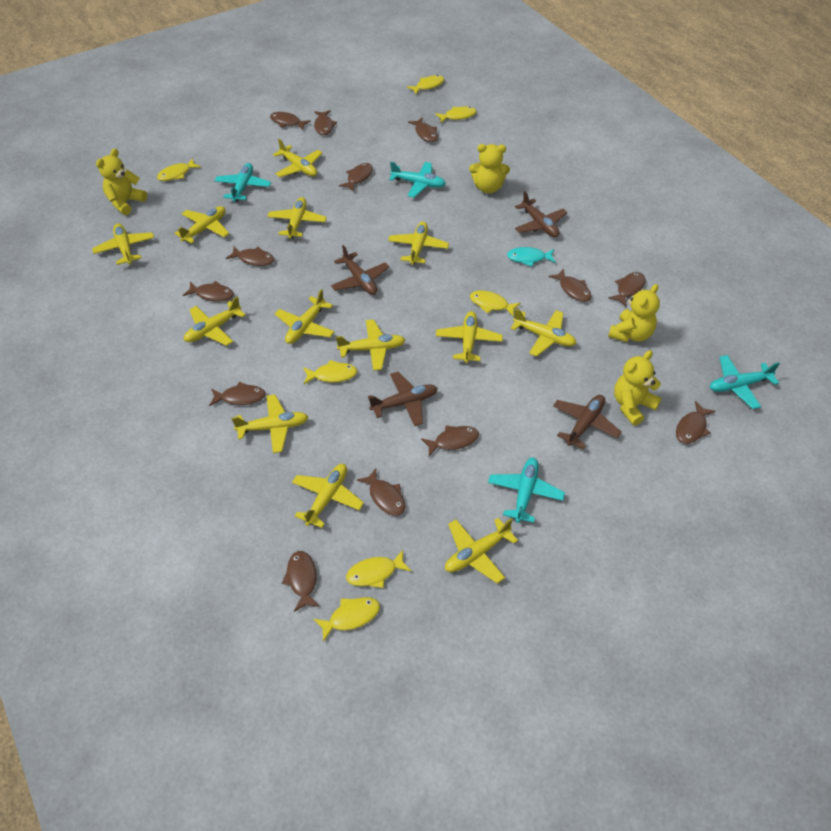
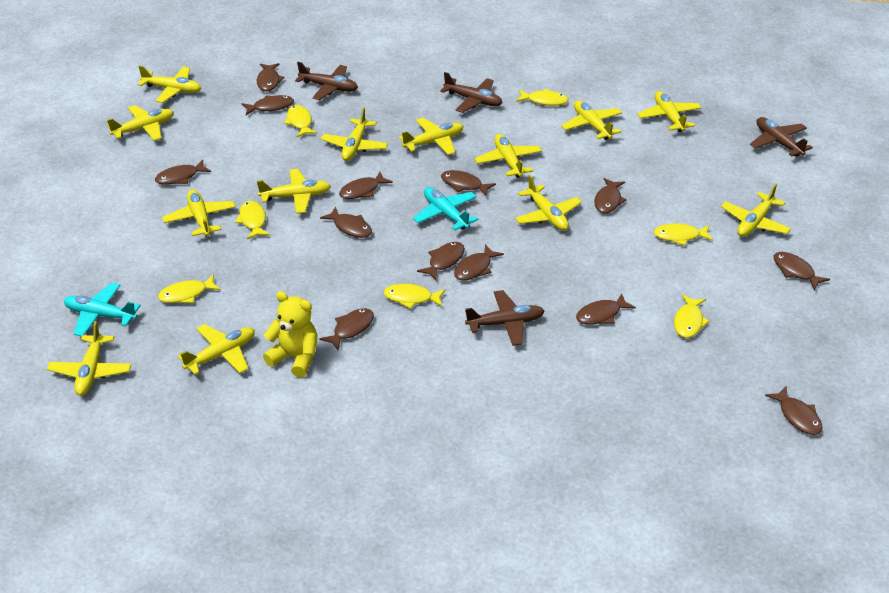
turquoise fish: [507,247,556,267] = 1 -> none = 0
turquoise plane: [214,163,271,202] [389,162,446,198] [488,457,565,523] [710,355,780,409] = 4 -> [64,283,141,336] [413,187,478,231] = 2
yellow teddy bear: [96,149,147,215] [469,144,510,193] [608,284,660,343] [614,350,661,425] = 4 -> [263,291,317,378] = 1

